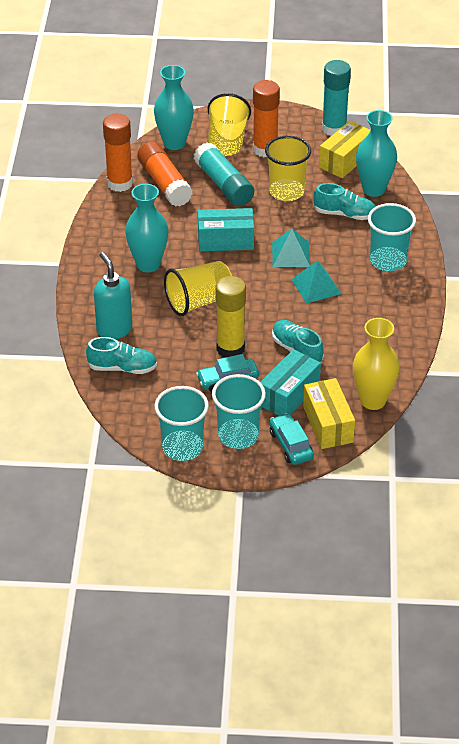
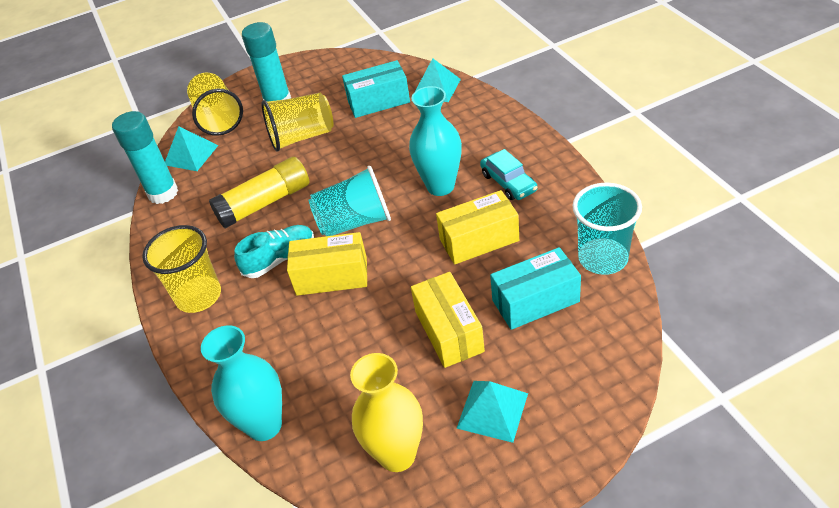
orange glue stick: [103,114,133,192] [137,142,193,207] [253,80,280,157] = 3 -> none = 0
turquoise car: [196,354,259,392] [269,413,314,465] = 2 -> [480,149,537,200] = 1
turquoise cup: [155,386,209,461] [212,374,266,449] [368,203,416,271] = 3 -> [309,166,391,236] [572,183,642,275] = 2
turquoise pyramid: [272,229,310,267] [291,260,341,304] = 2 -> [165,126,218,171] [415,58,461,102] [457,381,528,443] = 3
turquoise shoe: [86,337,157,374] [272,320,324,363] [313,183,376,220] = 3 -> [234,225,314,278] = 1
turquoise soap dispenser: [94,252,132,339] = 1 -> none = 0
turquoise vase: [125,184,169,272] [154,65,194,150] [356,110,397,197] = 3 -> [201,325,282,441] [409,86,462,196] = 2
yellow box: [303,378,355,449] [319,121,371,178] = 2 -> [287,232,367,296] [411,272,485,368] [436,190,519,265] = 3

